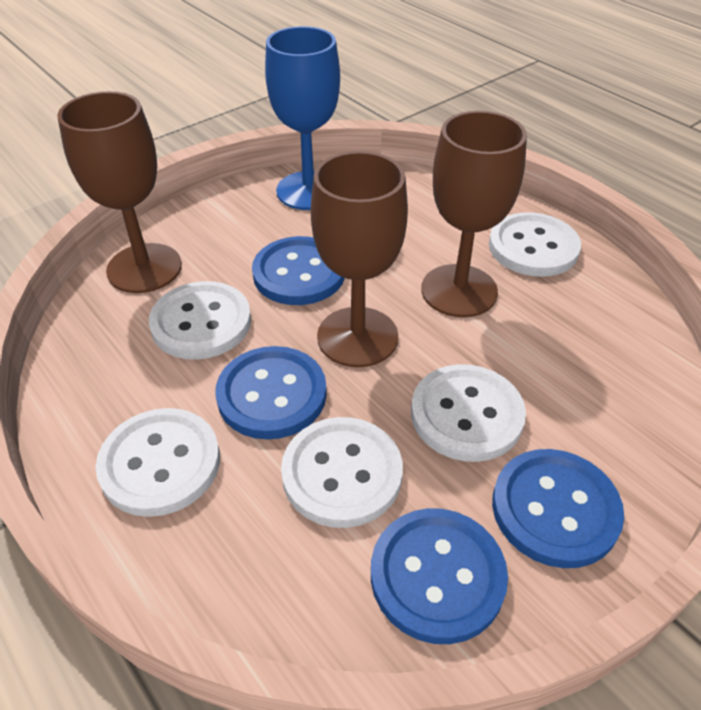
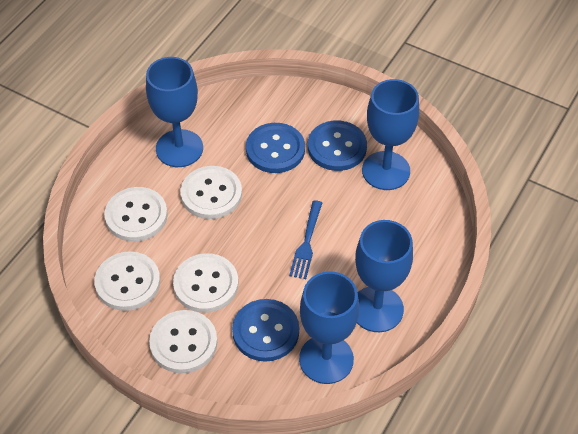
blue button: [215,346,327,439] [252,236,345,305] [371,508,508,644] [492,449,624,568] = 4 -> [232,299,299,362] [246,123,305,173] [308,120,367,171] = 3
blue fork: none = 0 -> [289,200,322,279] = 1
blue goblet: [265,26,340,210] = 1 -> [146,57,203,167] [299,271,359,384] [355,220,413,332] [362,79,419,190] = 4
brown goblet: [57,91,182,293] [310,151,408,367] [421,111,527,317] = 3 -> none = 0

